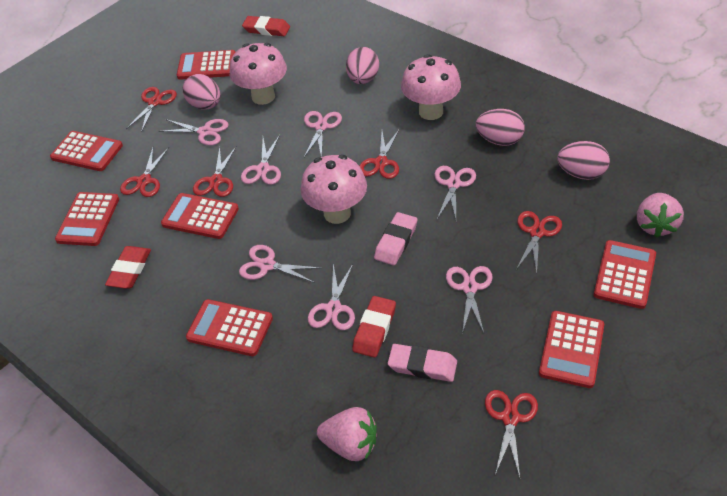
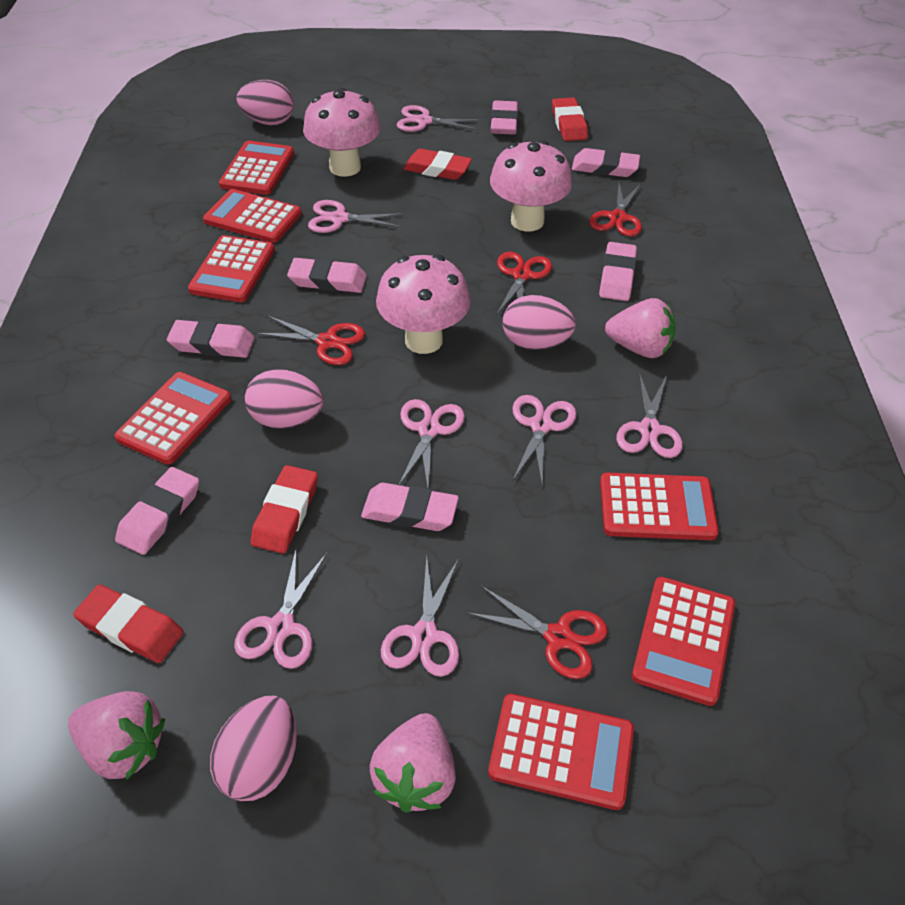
pink eraser: [374,212,417,265] [388,344,457,382] = 2 -> [115,467,199,555] [167,320,255,358] [287,258,367,293] [361,483,459,531] [491,100,518,135] [572,148,640,177] [599,242,637,301] = 7
pink strawberry: [317,407,377,461] [637,193,684,238] = 2 -> [68,691,165,780] [369,713,456,813] [605,298,676,358] = 3
red eraser: [105,246,151,289] [242,16,290,36] [352,296,396,358] = 3 -> [73,584,184,663] [251,465,318,554] [403,149,472,180] [552,97,588,141] = 4
red scissors: [120,147,169,197] [126,87,177,132] [193,146,237,197] [360,130,399,179] [485,390,538,477] [516,211,562,274] = 6 -> [255,315,365,365] [466,585,608,679] [496,252,552,315] [589,183,642,237] = 4

